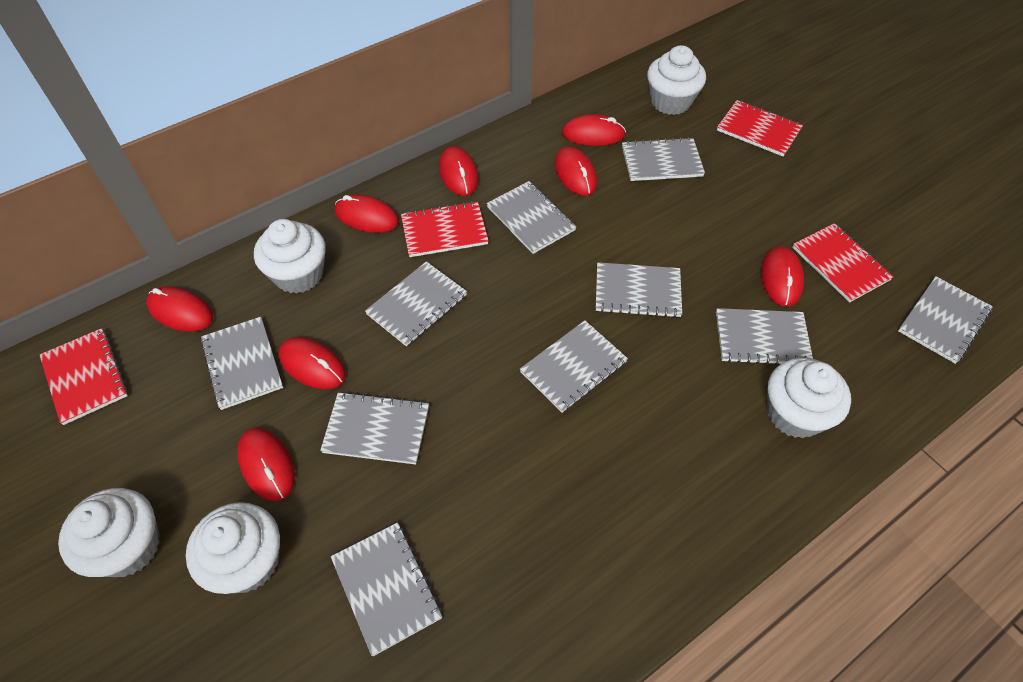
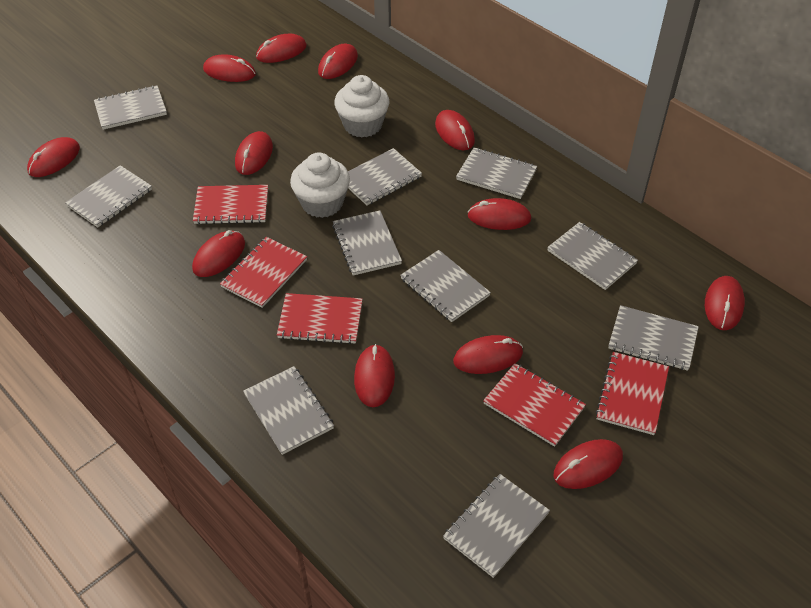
red mouse: [146,286,213,332] [237,428,295,501] [278,337,346,389] [335,194,399,233] [439,146,479,196] [554,147,597,196] [562,114,626,146] [761,246,804,307] = 8 -> [27,137,80,177] [192,230,245,277] [203,54,256,82] [235,131,273,175] [256,34,307,63] [318,44,358,79] [354,344,395,407] [435,110,475,150] [453,335,523,374] [467,198,532,230] [553,439,623,489] [705,276,745,330] = 12
red notebook: [40,328,128,425] [401,201,489,257] [717,100,803,156] [792,223,894,303] = 4 -> [193,185,268,224] [220,237,307,308] [277,293,363,344] [483,363,586,447] [596,352,669,435] = 5
white cupcake: [58,488,160,577] [186,502,280,594] [254,219,326,294] [647,45,706,115] [767,358,851,438] = 5 -> [290,152,350,218] [334,75,389,138] = 2

